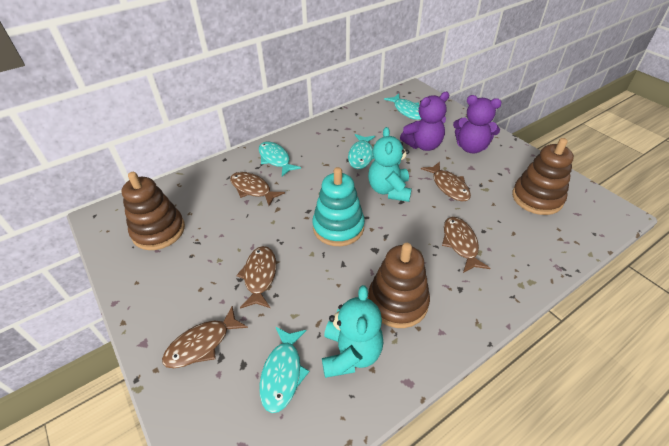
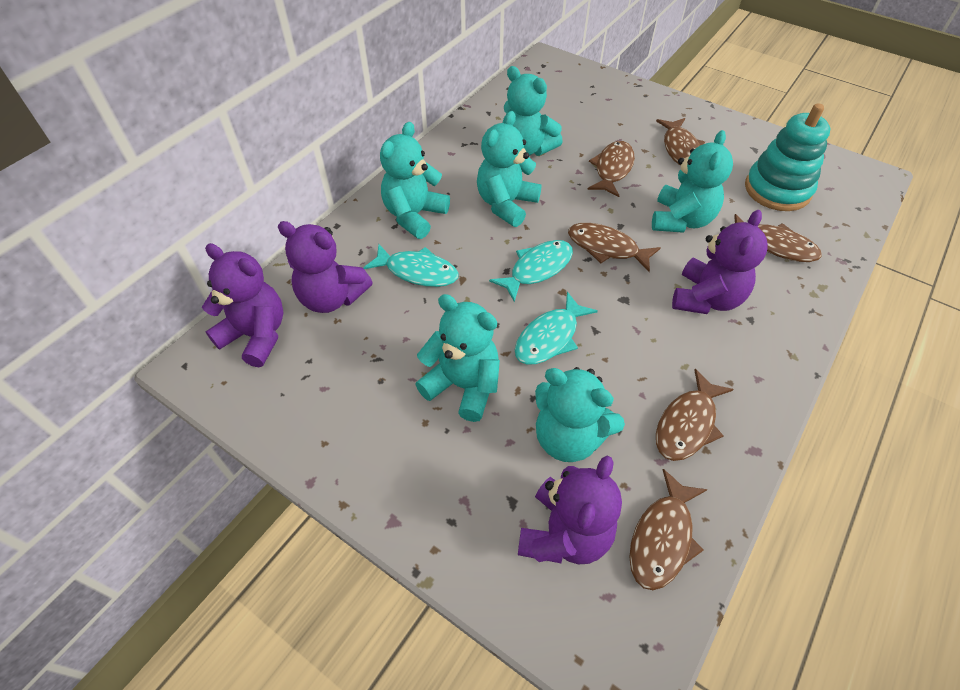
brown fish: [162,306,248,368] [230,172,285,206] [236,246,276,309] [421,161,471,202] [442,217,490,273] = 5 -> [568,223,661,272] [588,141,635,197] [629,469,708,590] [656,118,705,166] [656,369,734,461] [734,214,822,262] = 6
brown stacking toy: [122,172,185,250] [368,243,430,328] [512,138,574,215] = 3 -> none = 0
purple teddy bear: [400,92,450,151] [453,95,502,154] = 2 -> [202,243,284,367] [278,221,373,313] [518,456,622,564] [672,210,768,314] = 4
turquoise fish: [259,141,301,176] [259,327,310,413] [348,134,375,169] [384,94,421,120] = 4 -> [363,244,459,287] [489,240,573,302] [515,292,598,365] = 3
turquoise teddy bear: [322,285,384,378] [368,127,412,202] = 2 -> [380,122,450,239] [415,294,500,422] [477,111,542,227] [503,66,563,156] [535,367,625,462] [652,130,733,233] = 6

